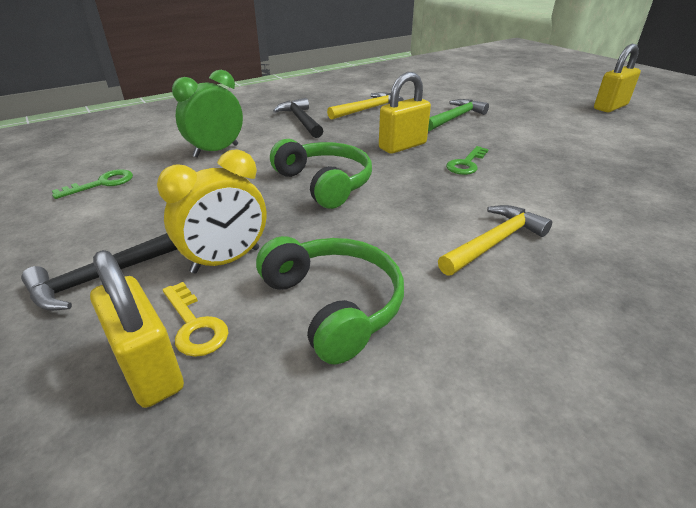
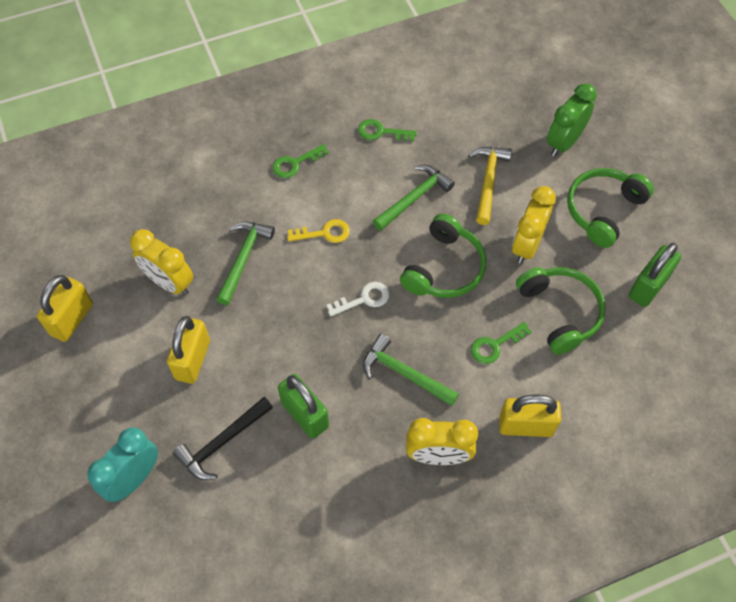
black hammer: [21,233,177,311] [273,98,323,138] = 2 -> [173,397,273,480] = 1
green hammer: [428,99,489,131] = 1 -> [216,222,275,305] [363,334,459,406] [373,165,455,231] = 3
green headphones: [256,236,404,364] [270,139,372,209] = 2 -> [400,214,486,298] [516,267,606,355] [567,168,654,248] = 3
green key: [52,169,133,199] [446,146,489,175] = 2 -> [273,144,329,178] [358,119,417,141] [471,322,531,364] = 3
green padlock: none = 0 -> [278,374,329,439] [629,243,681,307] = 2
turquoise clock: none = 0 -> [87,427,158,502] = 1
white key: none = 0 -> [327,282,389,317] = 1
yellow clock: [157,149,267,273] = 1 -> [130,229,193,295] [406,418,478,465] [512,186,556,264] = 3
yellow hammer: [327,92,404,119] [438,205,552,276] = 2 -> [468,147,512,225] = 1

